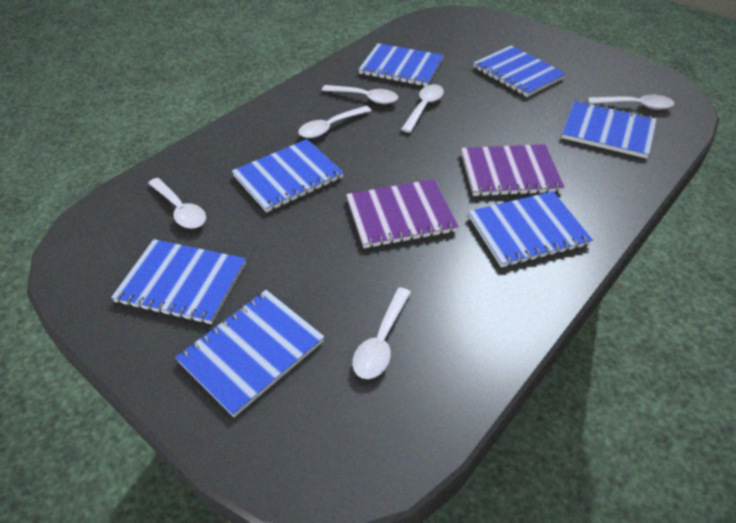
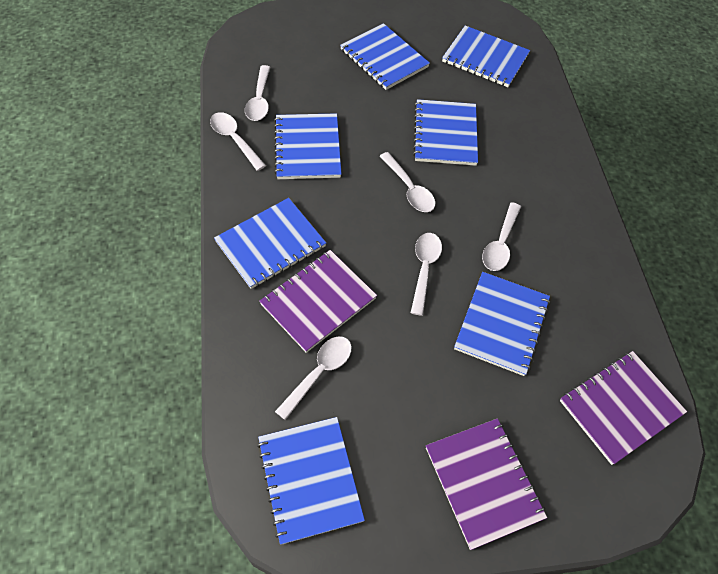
purple notebook: [346,179,459,248] [461,144,565,197] = 2 -> [259,250,377,353] [426,418,547,550] [560,351,687,465] = 3

